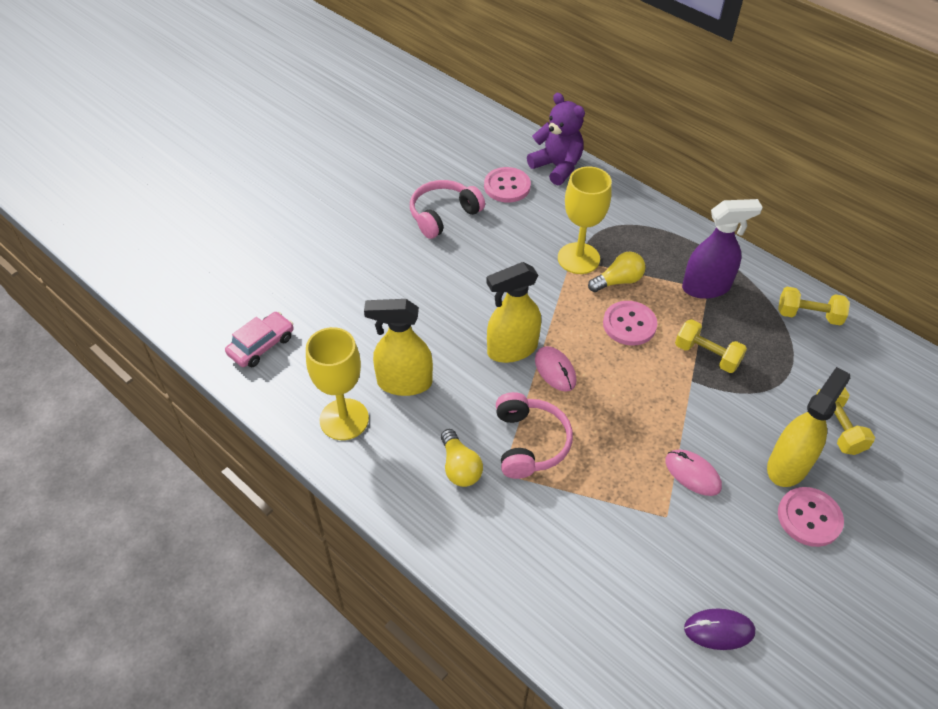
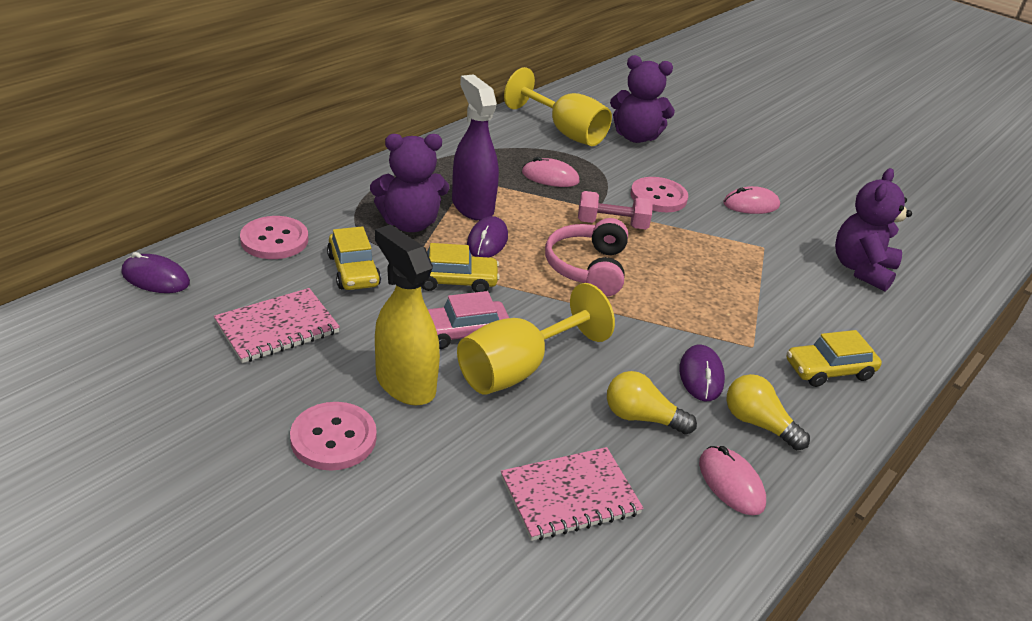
pink dumbbell: none = 0 -> [578,191,653,229] = 1
pink headphones: [410,180,485,239] [496,392,573,479] = 2 -> [545,218,628,297] = 1
pink mouse: [535,346,576,392] [665,450,722,496] = 2 -> [522,157,580,187] [699,446,766,515] [723,186,780,214] = 3
pink notebook: none = 0 -> [214,288,340,363] [501,447,644,541] = 2
purple mouse: [684,609,755,650] = 1 -> [121,252,190,293] [467,216,508,257] [679,345,725,401] = 3
purple teddy bear: [527,93,585,185] = 1 -> [370,134,449,232] [610,55,675,143] [835,168,912,292] = 3
yellow car: none = 0 -> [327,226,381,290] [421,243,500,292] [787,330,882,387] = 3
yellow dumbbell: [675,319,747,373] [778,287,850,326] [816,388,875,455] = 3 -> none = 0
yellow spray bottle: [364,299,433,396] [486,262,541,363] [767,367,850,487] = 3 -> [375,224,440,405] = 1

